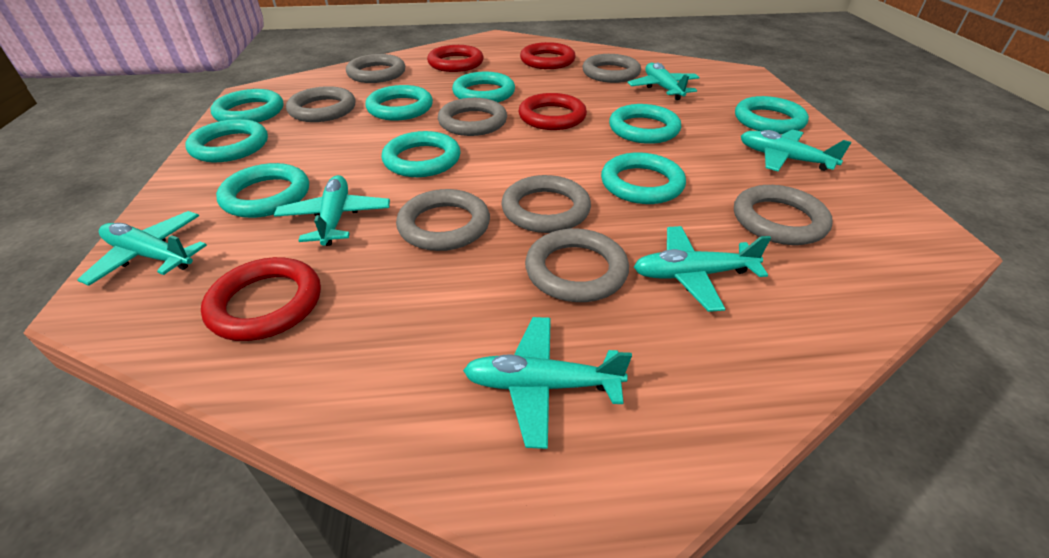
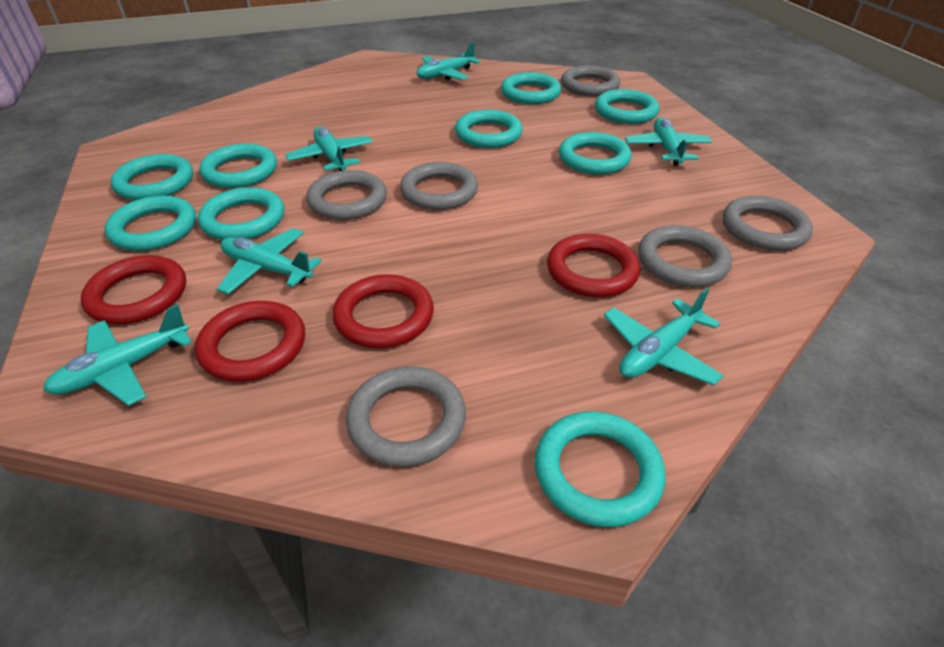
grey ring: [286,86,356,122] [346,54,405,83] [396,189,490,251] [438,98,507,136] [501,175,591,233] [525,228,629,302] [582,54,641,83] [734,185,833,245] = 8 -> [306,170,387,220] [346,366,466,467] [400,162,478,210] [561,66,620,96] [638,225,732,287] [722,196,813,251] = 6

